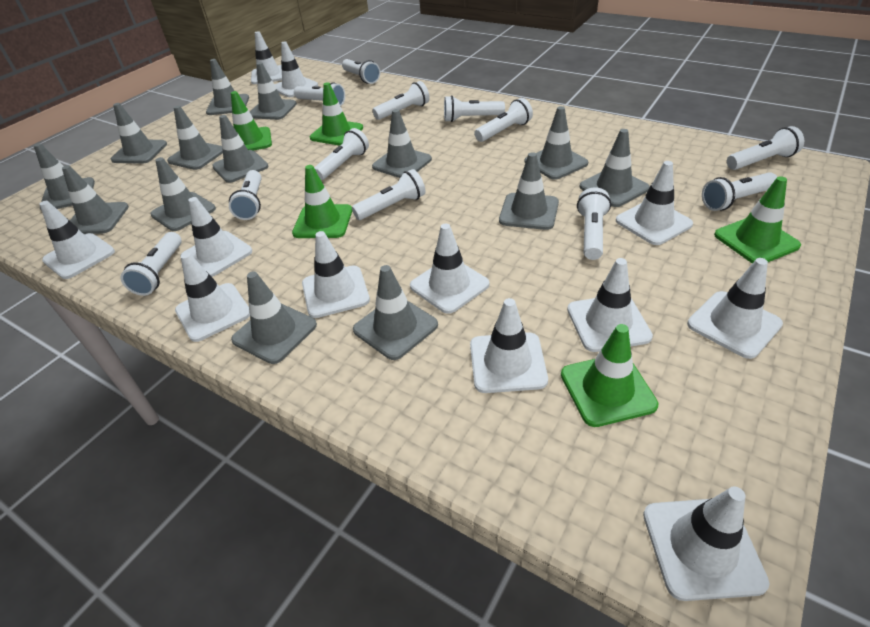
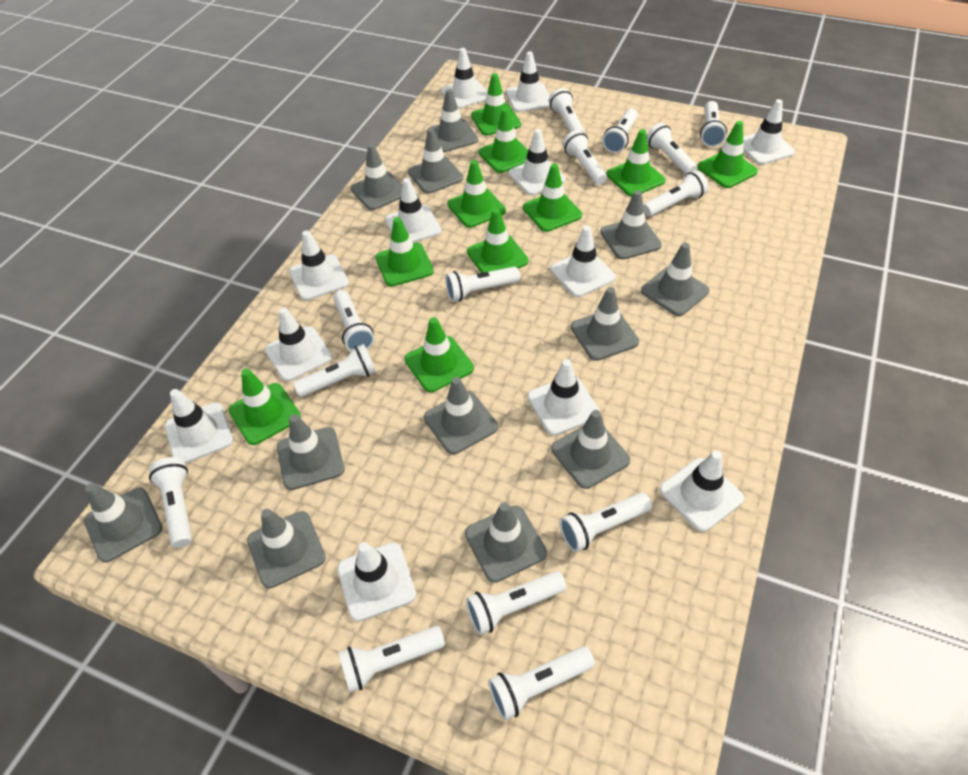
green traffic cone: [231,91,272,151] [292,165,352,238] [310,82,363,145] [561,324,659,427] [714,176,801,263] = 5 -> [229,369,301,445] [375,217,434,286] [405,317,474,392] [447,160,506,228] [467,209,528,273] [471,73,521,136] [479,108,528,173] [523,164,582,232] [606,129,665,196] [697,121,758,188] = 10
grey traffic cone: [34,143,95,211] [62,165,129,234] [111,103,167,164] [150,157,216,231] [167,105,223,170] [206,59,249,115] [212,115,268,183] [231,271,317,364] [250,62,297,120] [353,265,438,360] [372,109,432,178] [499,152,559,230] [525,106,588,180] [580,129,650,207] = 14 -> [84,483,162,563] [247,509,326,588] [277,414,344,490] [351,144,402,210] [408,128,463,194] [424,377,498,454] [427,89,478,152] [465,502,547,583] [551,410,630,489] [571,287,639,361] [600,190,662,260] [641,243,709,316] = 12
white flashlight: [120,232,182,296] [229,170,262,220] [294,82,345,106] [314,128,369,180] [342,59,380,84] [352,169,426,220] [372,81,430,120] [444,95,505,122] [474,98,533,142] [577,187,611,260] [702,172,777,211] [727,126,804,170] = 12 -> [149,457,192,548] [293,344,376,397] [333,290,374,351] [338,626,445,693] [445,267,520,302] [466,571,566,635] [488,646,595,720] [549,88,585,134] [560,493,652,552] [563,130,607,185] [602,109,638,153] [643,170,708,217] [646,123,697,175] [700,101,727,147] = 14

